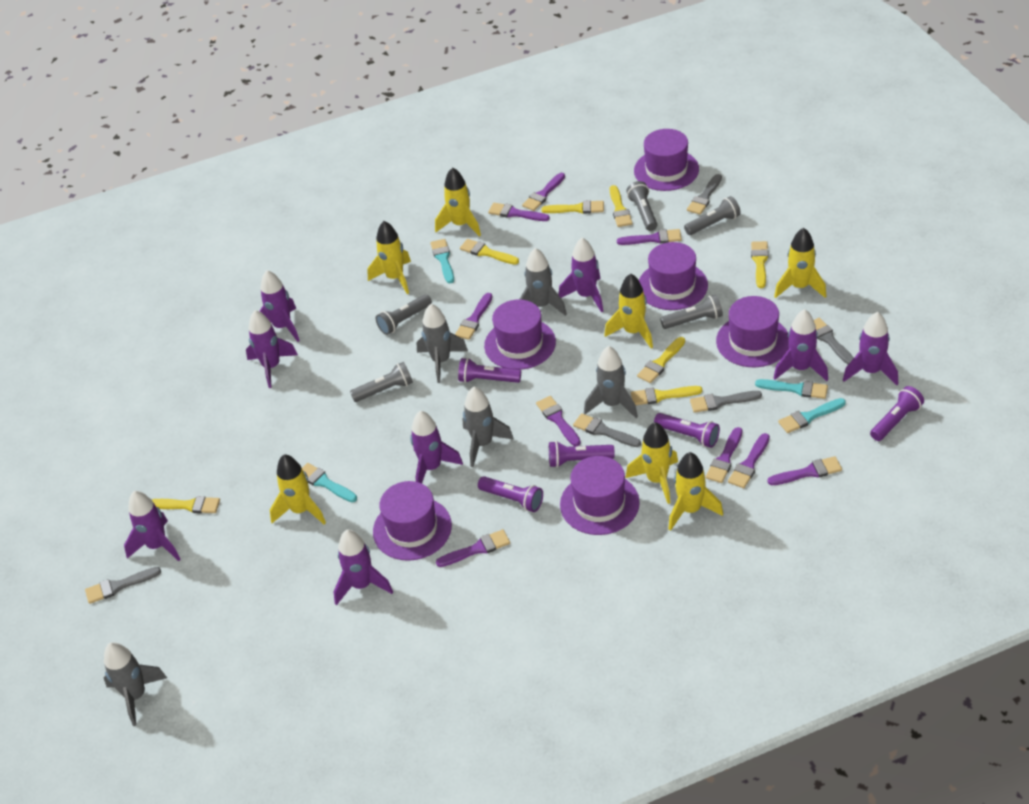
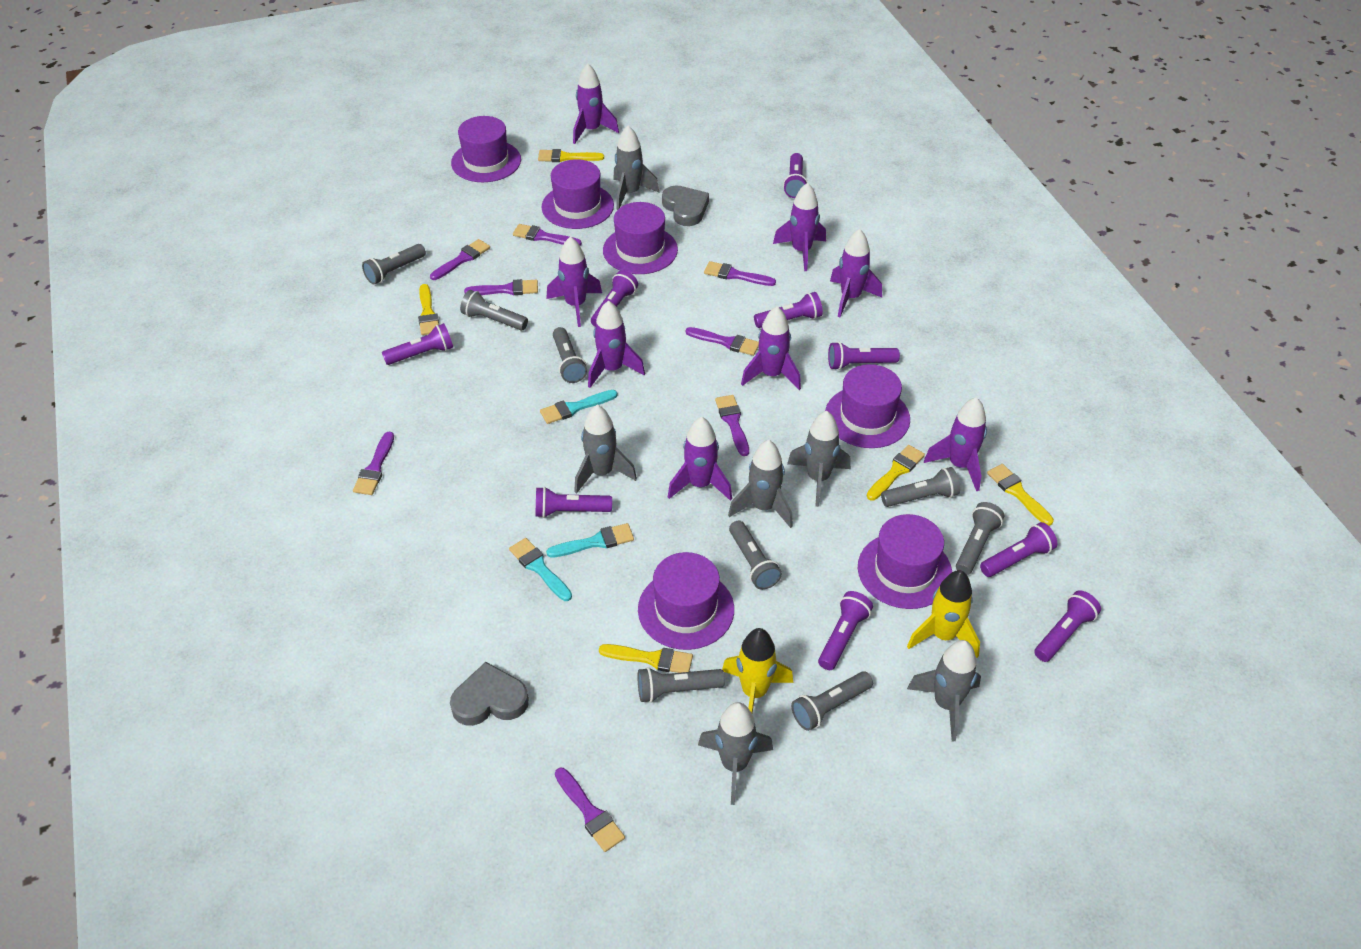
grey brush: [85,567,161,604] [573,413,641,447] [687,174,722,215] [690,391,762,413] [814,318,854,365] = 5 -> none = 0
grey flashlight: [350,362,413,402] [376,294,432,335] [626,181,657,231] [660,294,723,329] [684,196,741,235] = 5 -> [362,244,426,285] [460,290,528,331] [553,327,587,383] [638,667,725,703] [729,521,782,590] [791,671,873,731] [881,467,960,507] [956,502,1004,575] = 8
grey heart: none = 0 -> [450,662,529,726] [662,185,709,226] = 2
grey rocket: [104,642,167,726] [417,304,468,383] [463,387,514,467] [520,248,567,316] [584,346,638,418] = 5 -> [574,405,637,494] [613,125,660,210] [698,702,773,805] [728,440,793,528] [787,411,851,507] [907,640,981,741] = 6
purple brush: [436,529,510,567] [455,293,493,340] [488,203,550,221] [522,173,565,211] [536,396,581,446] [617,229,682,245] [705,427,743,483] [728,433,770,488] [767,456,842,485] = 9 -> [353,432,394,495] [430,239,490,280] [464,279,538,295] [513,224,582,246] [555,768,625,852] [685,327,759,356] [704,261,776,286] [715,395,749,456] = 8
purple flashlight: [458,358,521,383] [478,476,543,512] [549,441,615,468] [654,413,720,448] [870,386,924,441] = 5 -> [382,323,453,365] [536,487,612,518] [591,270,638,327] [754,292,823,328] [783,153,808,198] [818,591,873,670] [828,342,900,370] [980,522,1057,577] [1034,590,1101,662] = 9
turquoise brush: [302,463,357,502] [431,239,454,283] [755,379,828,399] [778,398,846,433] = 4 -> [509,538,572,601] [540,390,617,424] [546,523,634,558] = 3
yellow brush: [151,496,220,513] [460,239,519,265] [541,200,604,214] [610,185,633,227] [631,386,702,405] [637,337,685,383] [751,241,769,288] = 7 -> [418,284,439,335] [538,149,604,162] [599,644,693,673] [867,445,925,500] [987,464,1054,526] = 5
yellow rocket: [270,454,326,525] [367,221,411,294] [435,167,481,237] [604,273,653,348] [626,422,678,504] [668,452,723,531] [774,228,827,298] = 7 -> [722,628,793,713] [907,570,980,658] = 2

